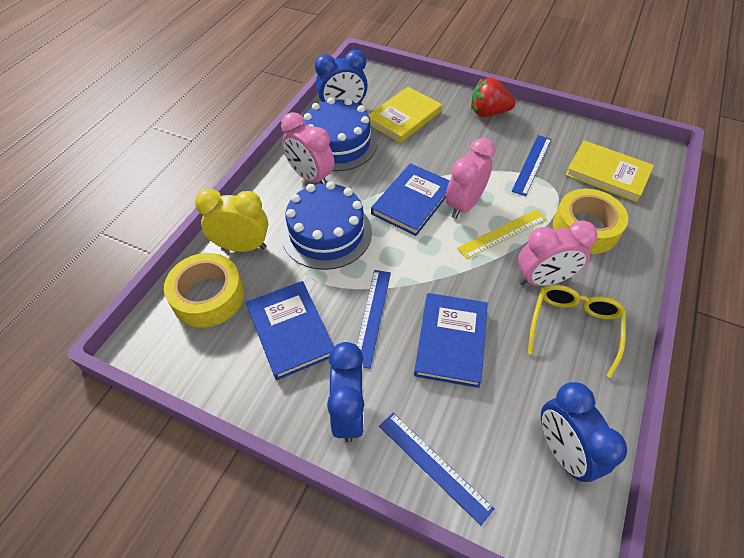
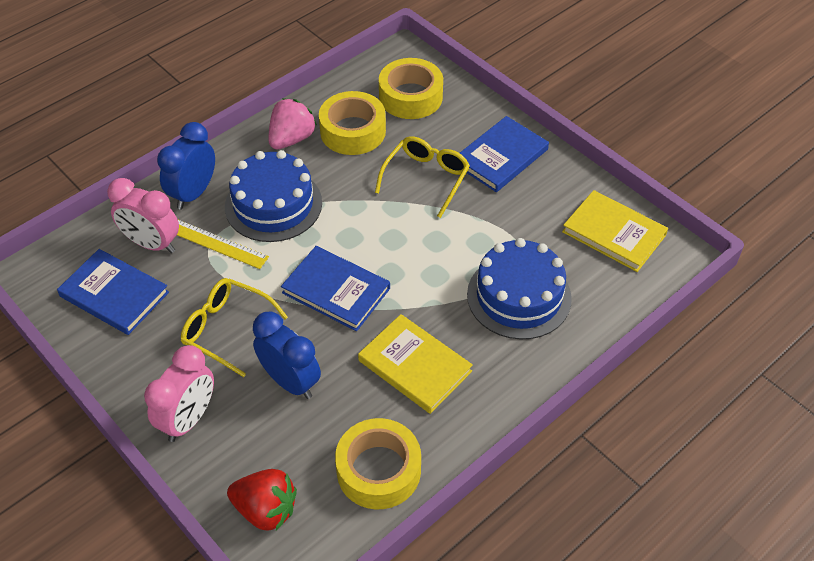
blue clock: [315,50,368,105] [327,342,364,443] [541,382,627,482] = 3 -> [157,122,215,210] [253,312,321,399] = 2
blue ruler: [357,270,391,369] [379,413,495,526] [512,135,551,196] = 3 -> none = 0
pink clock: [281,112,334,184] [446,138,495,219] [518,220,597,286] = 3 -> [107,178,179,253] [144,345,214,442] = 2
pink strawberry: none = 0 -> [269,98,317,149] = 1
yellow clock: [195,189,268,252] = 1 -> none = 0
yellow glasses: [528,285,626,378] = 1 -> [181,278,288,377] [375,136,470,218] = 2
yellow tape: [164,253,244,327] [553,189,628,254] = 2 -> [319,91,386,155] [335,418,421,509] [379,58,443,119] = 3

